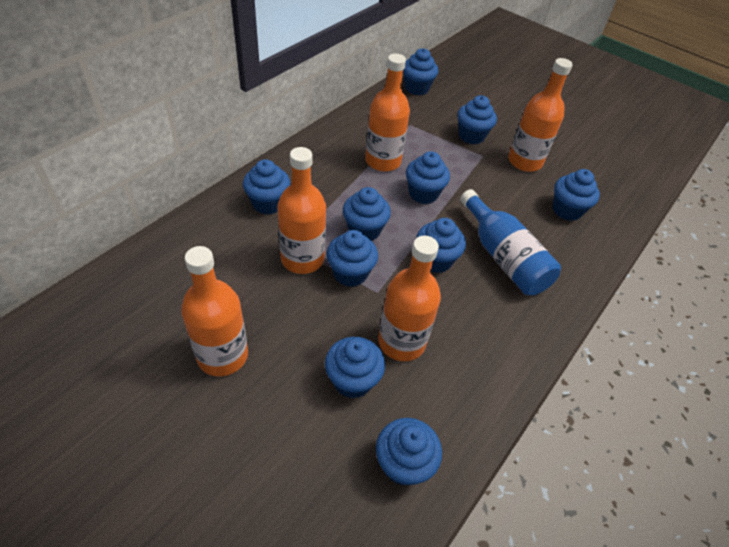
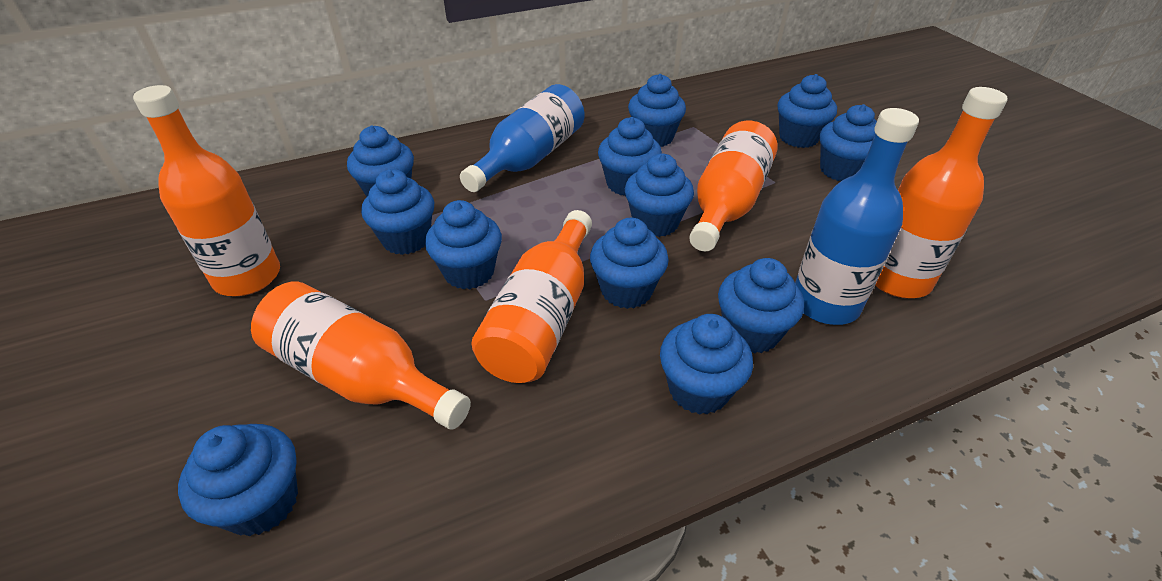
blue bottle: [460,189,561,295] = 1 -> [460,84,584,192] [795,108,919,325] = 2
blue cupcake: [243,159,291,215] [325,337,385,398] [327,230,378,287] [343,187,391,241] [376,418,442,486] [403,48,438,95] [406,151,450,204] [416,218,466,273] [457,95,497,144] [553,169,600,221] = 10 -> [178,424,298,537] [347,126,414,197] [361,169,434,255] [425,200,502,289] [590,218,669,309] [598,117,662,196] [625,154,694,237] [628,74,686,147] [660,314,753,415] [718,258,804,354] [778,74,837,148] [820,104,877,181] = 12

